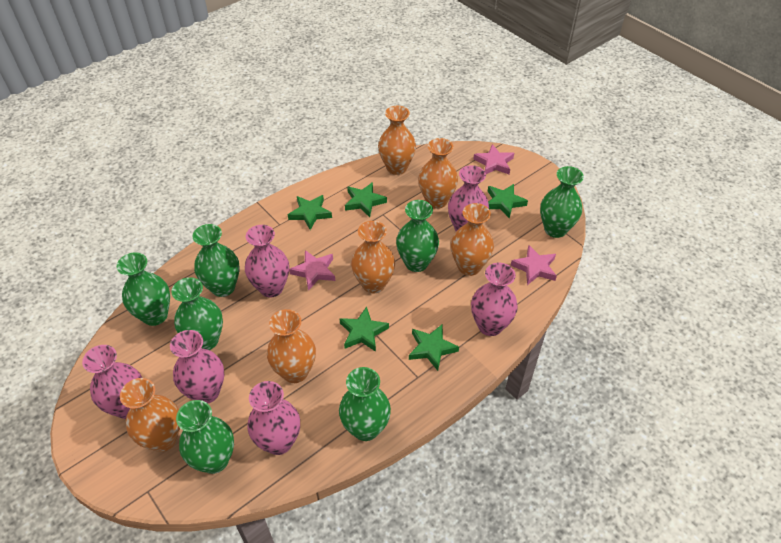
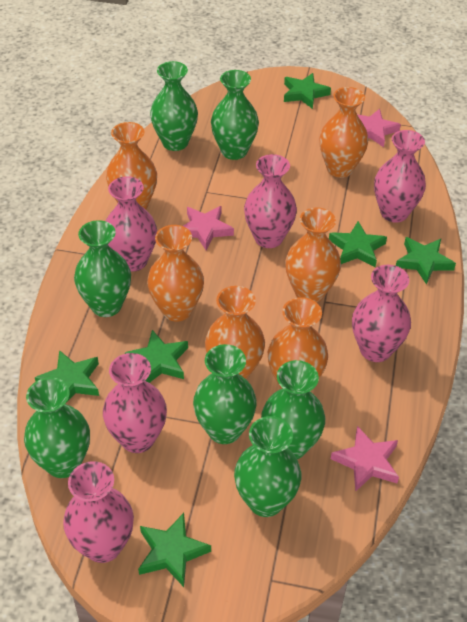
green star: [288,195,332,230] [340,307,389,352] [345,182,387,217] [409,324,459,371] [488,184,528,219] = 5 -> [35,350,99,401] [125,330,188,383] [138,513,211,587] [284,73,331,109] [329,221,387,267] [396,237,456,284] = 6

